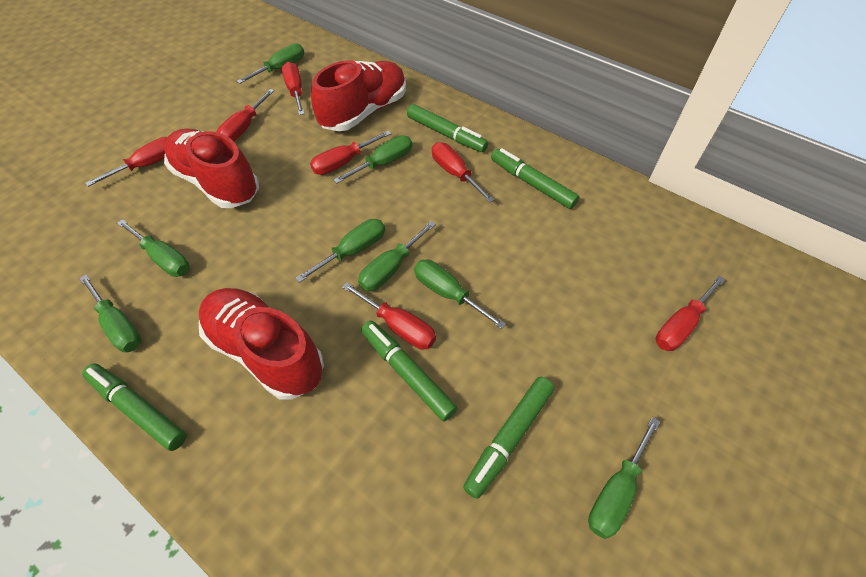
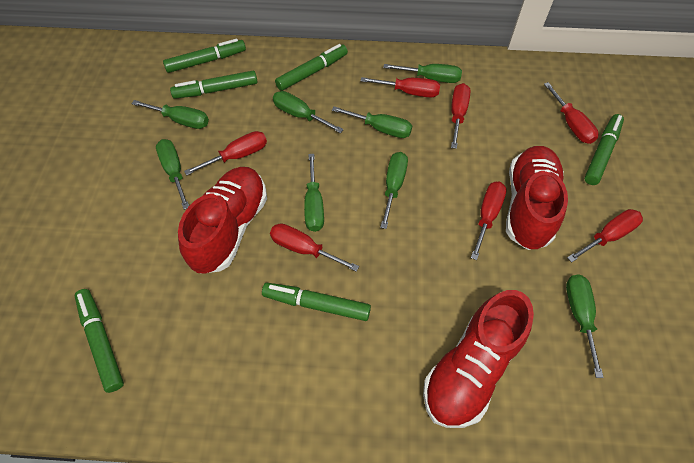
green marker: [82,364,187,451] [361,320,457,422] [407,104,488,152] [463,377,554,499] [491,148,579,209] = 5 -> [75,289,124,393] [163,39,246,73] [170,70,258,99] [262,283,371,321] [275,44,348,91] [584,114,624,185] = 6

